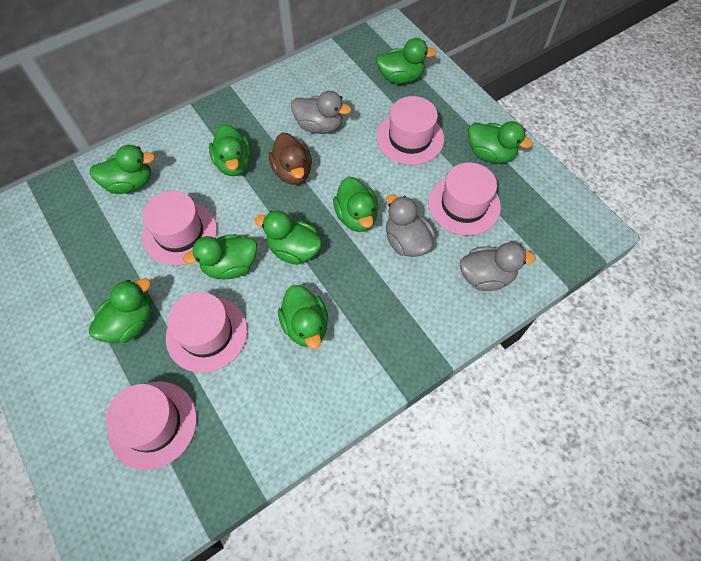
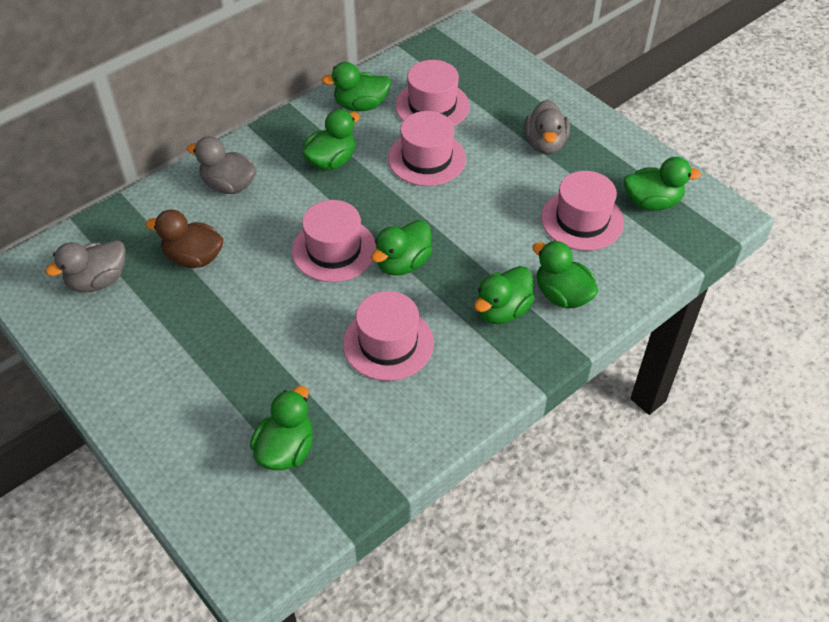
green duck: [89,145,155,194] [89,278,152,343] [183,234,257,279] [209,124,252,176] [255,210,322,265] [278,285,328,349] [333,176,379,232] [376,38,436,84] [468,121,533,163] = 9 -> [250,386,313,470] [302,109,360,171] [322,62,391,111] [371,220,433,276] [474,266,535,324] [532,241,599,309] [624,157,701,211] = 7

